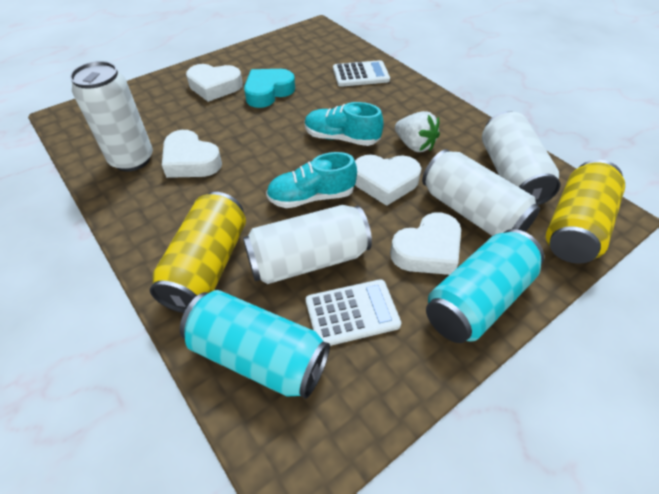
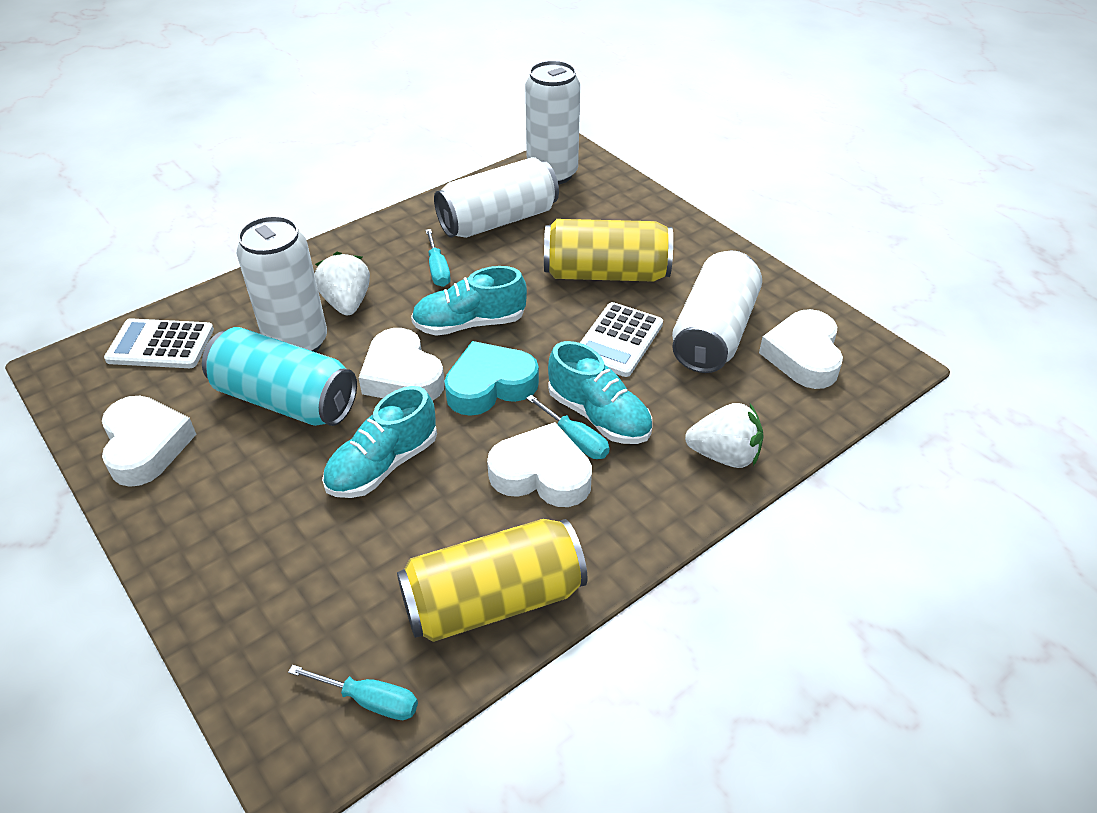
turquoise can: [180,290,330,399] [426,229,544,343] = 2 -> [202,327,357,426] = 1
turquoise screwdriver: none = 0 -> [288,665,418,720] [426,229,451,287] [526,395,609,459] = 3
turquoise shoe: [266,152,357,208] [305,102,383,146] = 2 -> [322,386,437,498] [411,266,527,336] [548,341,652,444] = 3
white strawberry: [395,111,440,152] = 1 -> [315,252,370,315] [685,403,764,468] = 2

